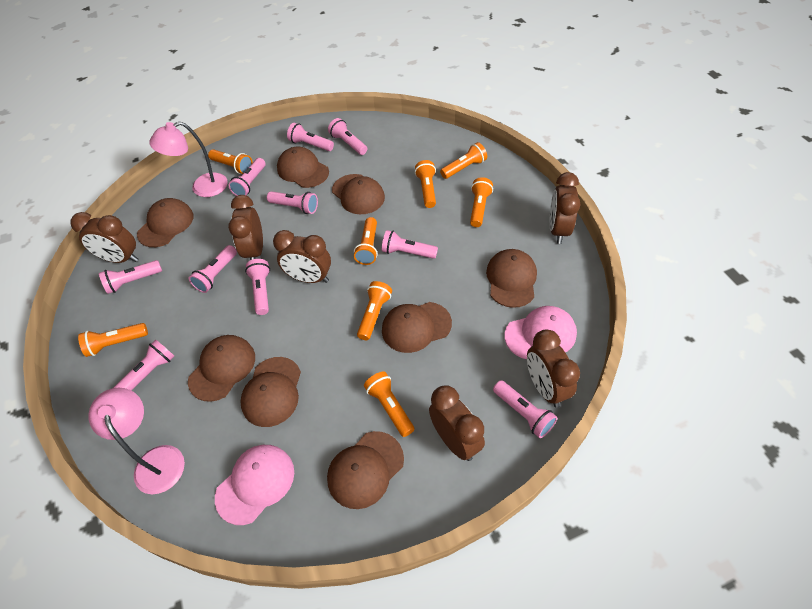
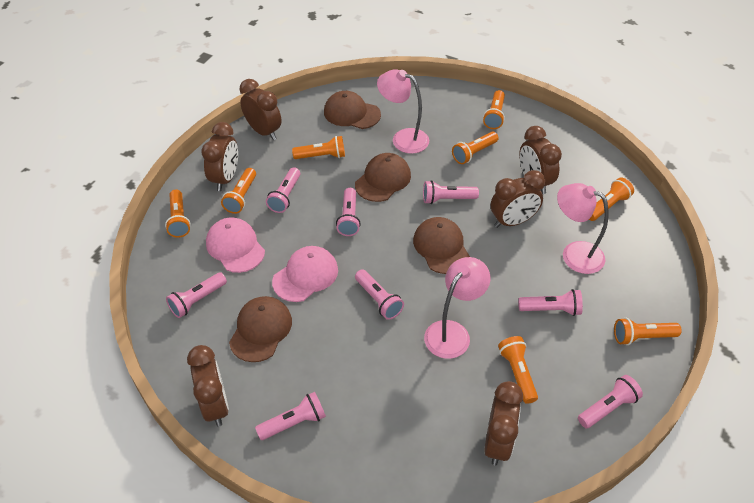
brown cap: [137,198,194,247] [188,335,255,402] [240,357,301,427] [277,147,329,188] [327,431,404,509] [332,174,385,214] [382,302,452,353] [486,249,537,308] = 8 -> [229,296,292,362] [324,91,381,129] [355,153,411,202] [413,217,470,274] = 4
pink flashlight: [99,260,162,294] [113,339,174,391] [189,245,237,293] [228,158,266,196] [245,259,270,315] [267,191,318,214] [287,123,334,151] [328,118,367,155] [382,230,438,259] [493,380,557,438] = 10 -> [166,272,227,318] [255,392,326,440] [266,167,300,213] [336,188,361,236] [355,269,404,320] [423,180,479,204] [518,289,583,316] [578,375,643,428] = 8
pink lamp: [88,388,185,494] [149,121,228,197] = 2 -> [377,69,429,154] [424,257,490,359] [557,183,609,274] = 3

